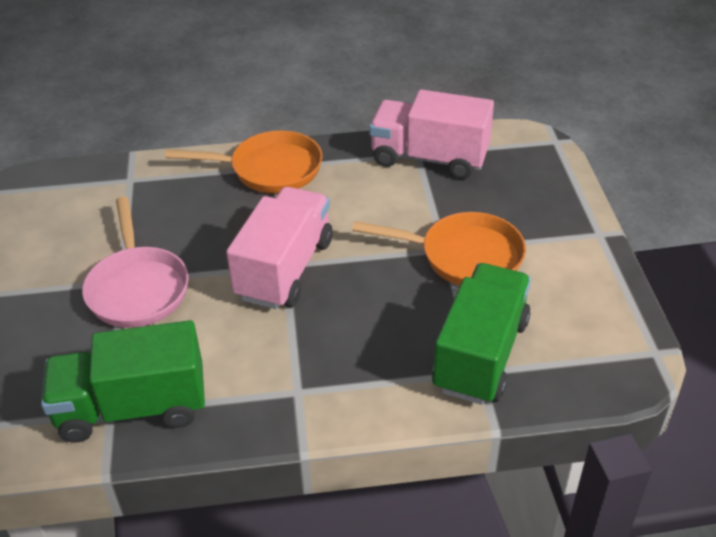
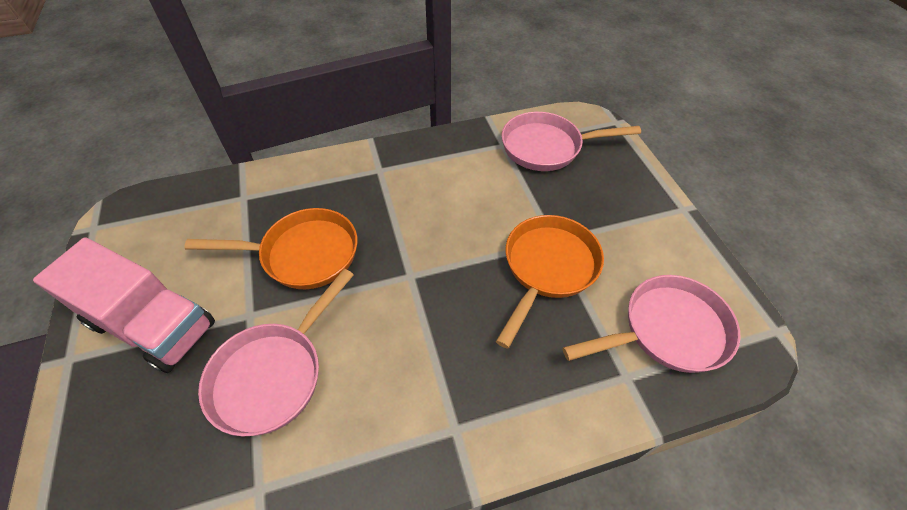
green truck: [41,320,205,443] [432,263,531,405] = 2 -> none = 0
pink pan: [82,197,189,328] = 1 -> [198,269,354,437] [502,112,641,171] [563,275,741,373] = 3
pink truck: [226,187,333,309] [369,89,494,179] = 2 -> [33,237,215,373] = 1

